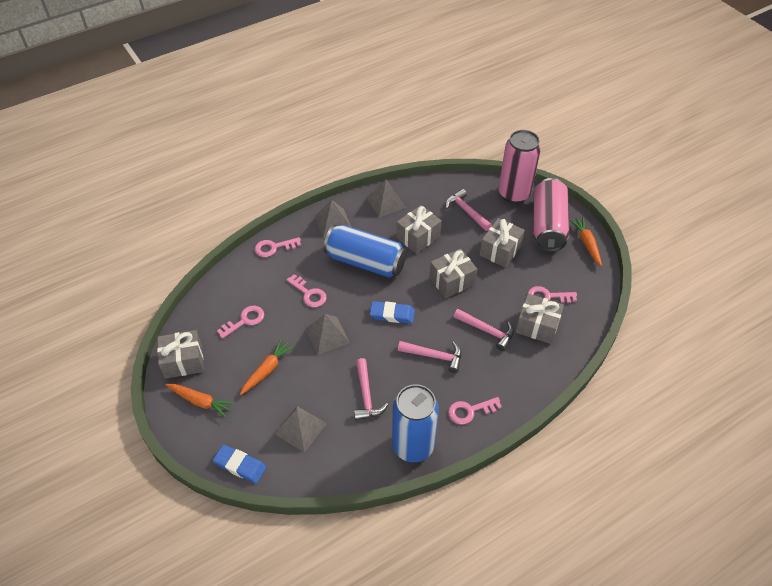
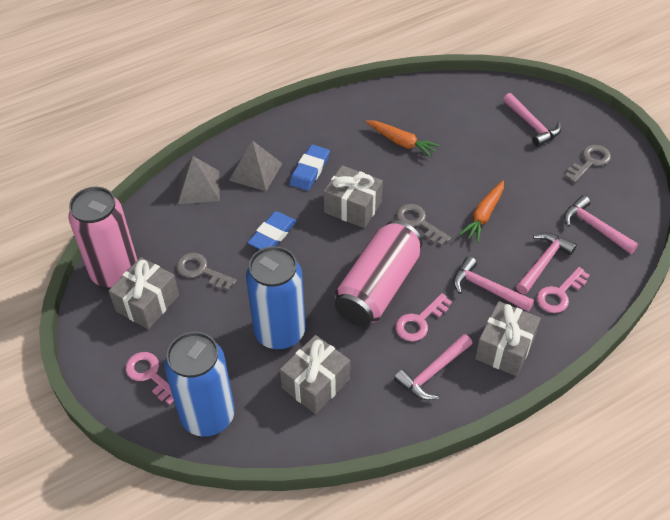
grey gift: [157,330,204,379] [396,205,442,254] [430,249,478,298] [480,218,525,268] [515,294,564,344] = 5 -> [109,257,179,329] [280,335,350,414] [323,165,383,228] [475,301,541,376] = 4
grey key: none = 0 -> [176,253,237,290] [396,204,451,246] [565,145,611,183] = 3
grey pyramid: [274,406,327,453] [305,314,350,355] [315,200,351,238] [366,179,406,217] = 4 -> [178,156,220,204] [229,140,283,191] = 2
orange carrot: [166,384,235,418] [240,339,294,395] [569,217,602,266] = 3 -> [366,120,440,158] [459,181,504,243] = 2
pink hammer: [354,358,389,421] [398,341,462,373] [445,189,492,231] [454,309,514,351] = 4 -> [394,334,473,400] [453,256,534,312] [503,93,561,147] [516,233,577,294] [564,195,638,254] = 5
pink key: [217,306,264,339] [255,237,301,257] [287,274,327,307] [448,397,502,425] [528,286,577,303] = 5 -> [125,352,174,405] [395,293,452,341] [536,267,590,313] = 3

